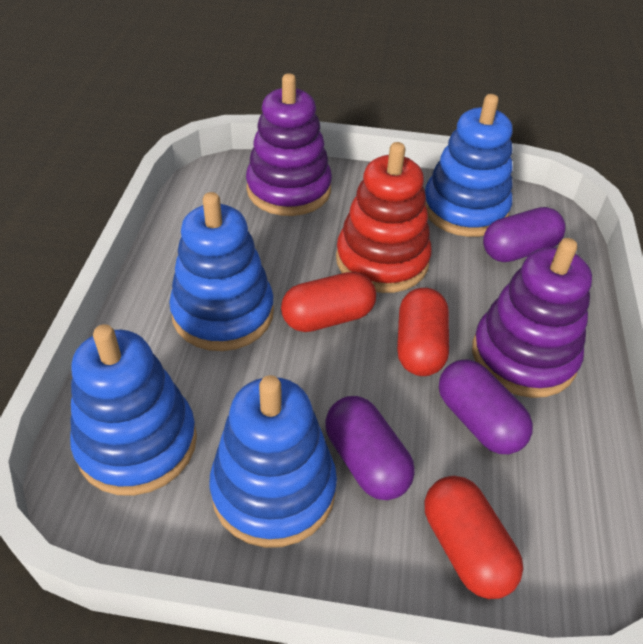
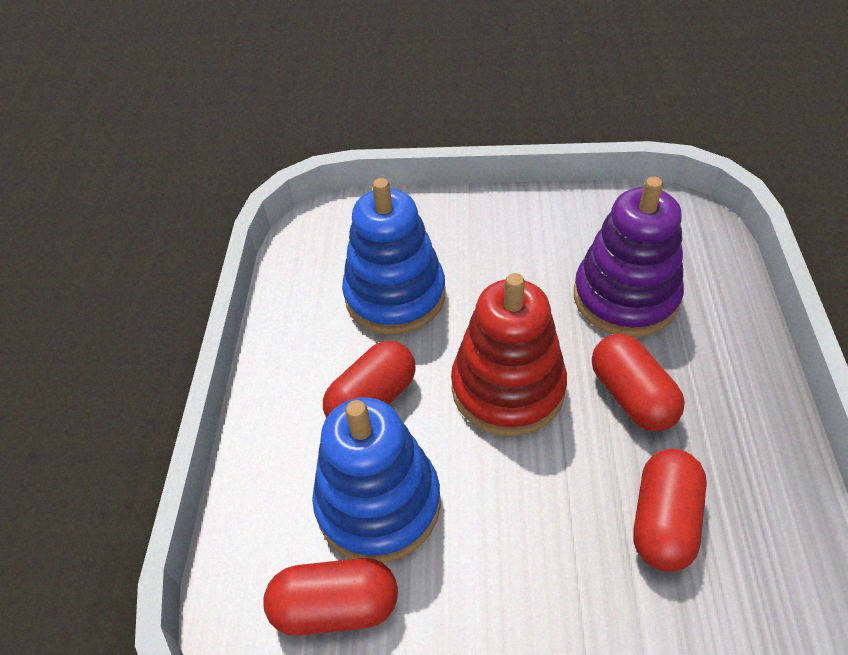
blue stacking toy: [70,324,197,496] [169,192,274,351] [210,375,337,548] [425,94,512,237] = 4 -> [312,397,441,563] [342,178,446,334] = 2
purple capsule: [325,396,415,500] [439,359,533,454] [483,207,566,262] = 3 -> none = 0
purple stacking toy: [246,73,332,216] [472,238,592,398] = 2 -> [574,177,684,337] = 1
red capsule: [281,272,376,332] [397,288,449,376] [425,476,523,599] = 3 -> [263,558,398,636] [323,340,416,418] [592,334,685,431] [633,449,707,572] = 4

